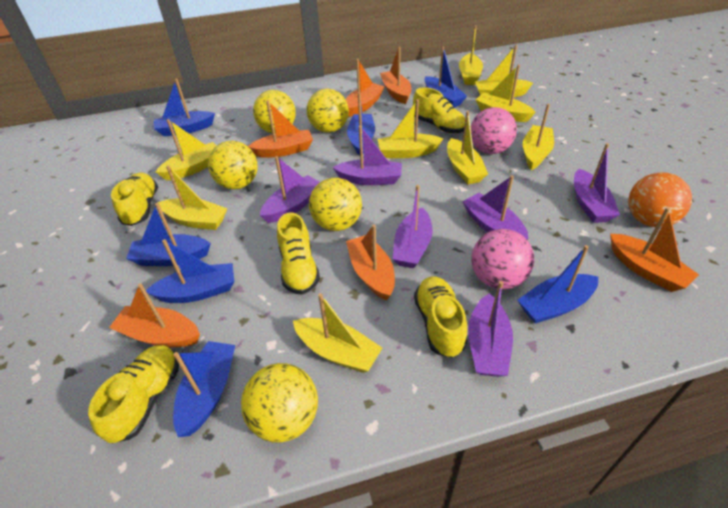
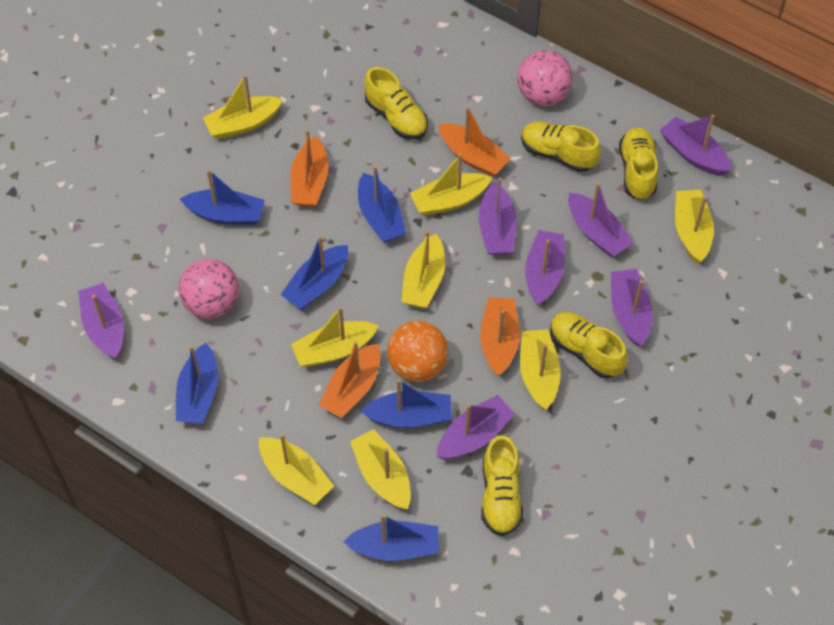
blue boat: [126,203,211,266] [146,239,234,303] [154,79,215,137] [173,341,235,437] [347,92,375,155] [424,47,467,107] [518,245,598,324] = 7 -> [176,343,218,424] [180,169,265,225] [281,236,348,309] [343,514,439,561] [358,166,406,243] [361,379,452,428] = 6
orange boat: [109,283,200,347] [248,100,313,158] [346,59,385,117] [346,224,395,301] [380,46,411,104] [610,207,699,292] = 6 -> [290,129,328,207] [318,341,381,418] [439,107,511,177] [480,297,520,376] = 4
purple boat: [260,156,320,223] [333,125,402,185] [393,185,433,268] [462,175,528,240] [468,281,513,377] [574,143,620,223] = 6 -> [78,283,124,359] [437,395,515,459] [479,178,517,255] [525,230,565,306] [568,182,633,257] [611,269,653,347] [660,114,731,176] = 7
yellow ball: [208,141,258,189] [241,363,318,442] [253,90,296,134] [307,89,349,133] [309,178,362,231] = 5 -> none = 0
yellow boat: [156,119,217,180] [157,165,227,230] [293,293,382,373] [378,99,443,158] [447,111,488,184] [459,25,483,85] [475,45,533,98] [476,65,536,122] [523,104,554,170] = 9 -> [203,75,283,139] [259,433,334,505] [291,306,378,367] [350,429,411,509] [401,230,445,308] [410,153,492,216] [520,329,561,410] [675,190,714,263] = 8

